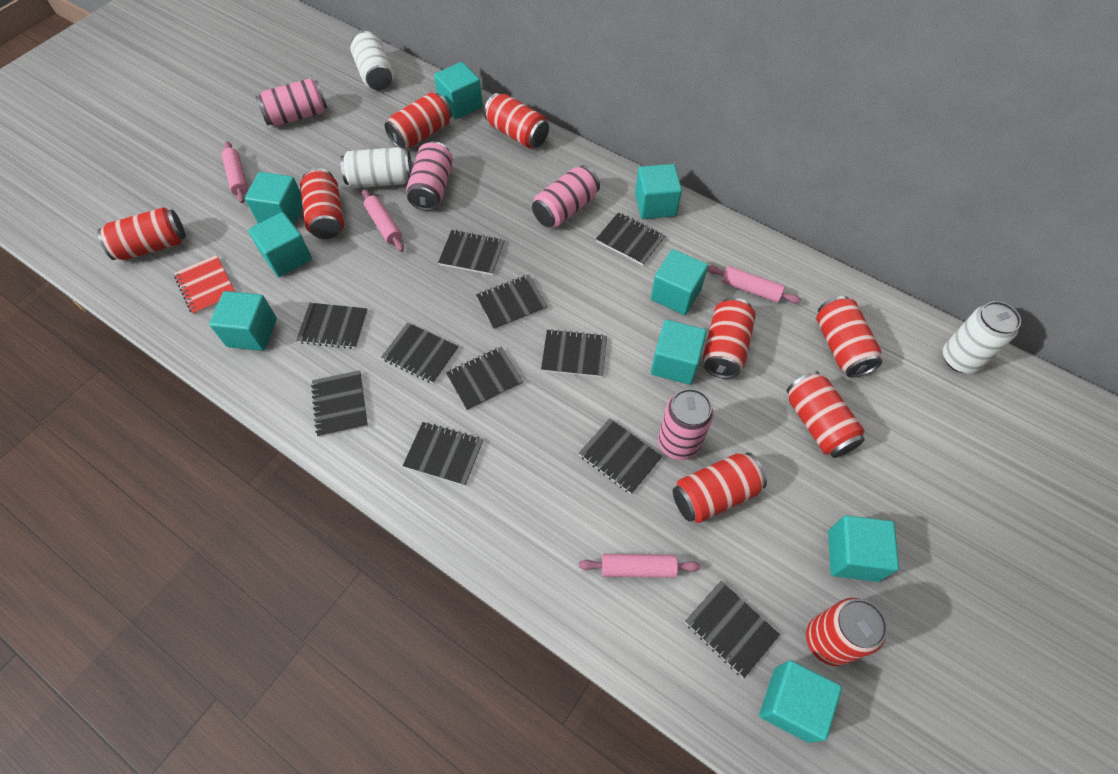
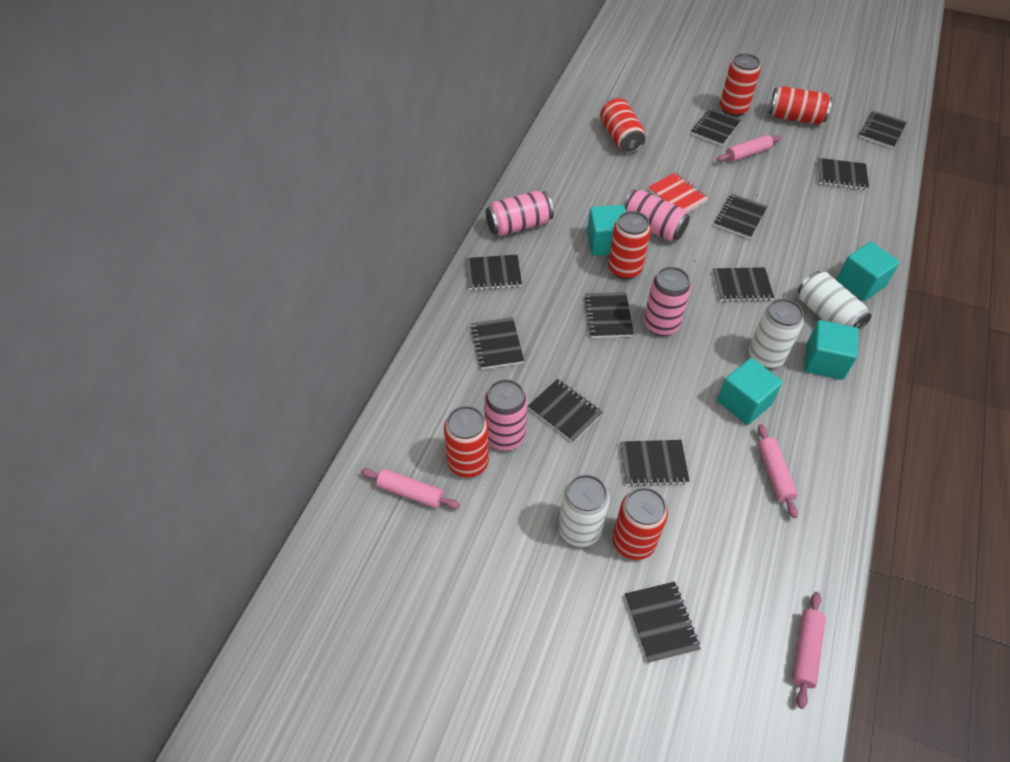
red can: [97,207,186,260] [300,168,344,239] [385,92,452,149] [484,93,549,148] [673,453,767,523] [703,298,756,379] [787,371,865,458] [806,598,887,666] [816,296,882,378] = 9 -> [444,406,489,477] [600,98,645,154] [608,211,651,279] [613,487,668,560] [720,53,761,117] [769,86,832,125] = 6
turquoise cube: [209,291,277,351] [245,172,303,225] [248,212,312,277] [434,62,483,119] [635,164,682,219] [651,249,708,315] [651,320,707,385] [759,660,842,743] [828,515,899,582] = 9 -> [587,205,626,256] [717,358,783,425] [804,320,858,380] [836,242,900,301] = 4

